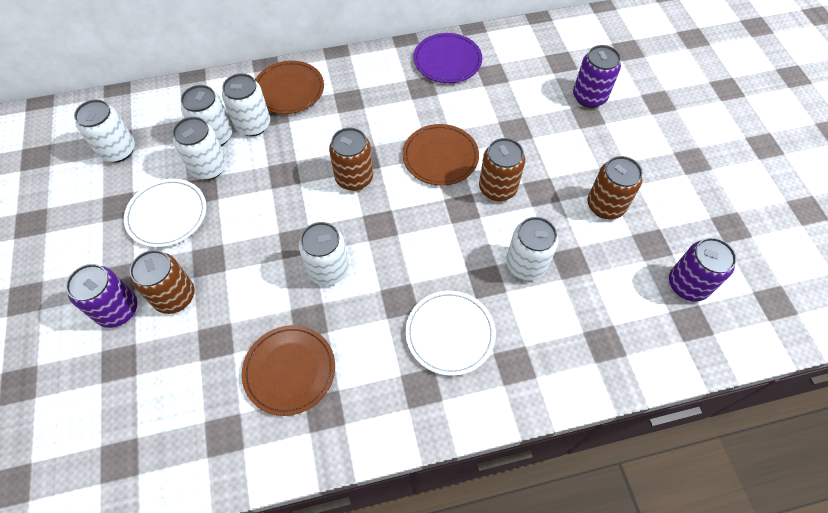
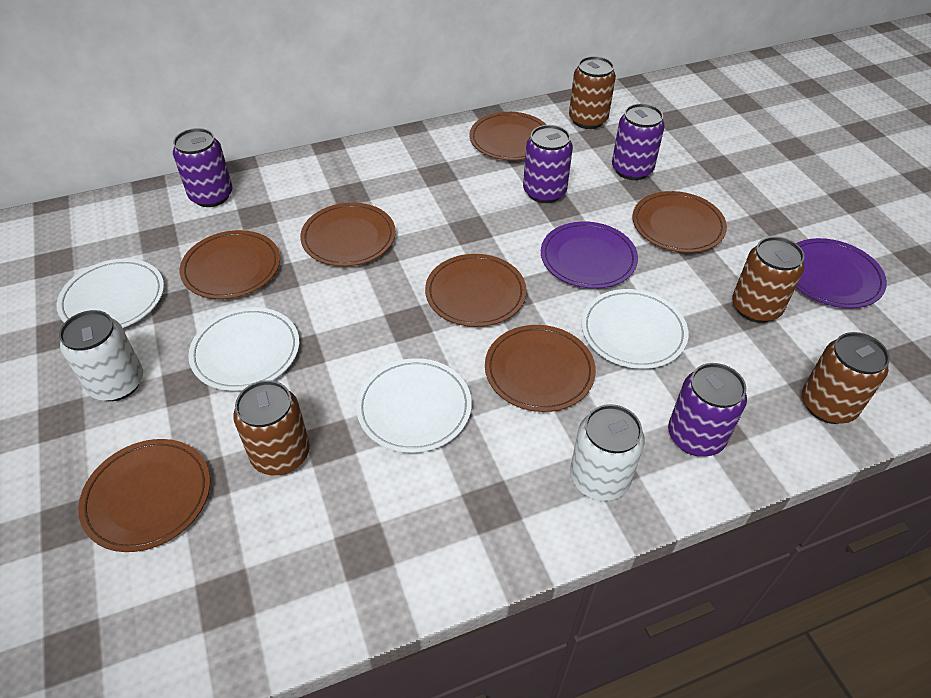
brown plate: [242,325,335,416] [255,61,324,114] [403,124,479,186] = 3 -> [78,439,210,552] [180,230,280,299] [300,203,396,266] [425,254,527,327] [469,112,546,160] [485,325,596,412] [632,191,727,253] = 7
purple can: [66,264,137,328] [573,45,621,108] [669,238,737,302] = 3 -> [173,128,233,207] [523,125,573,203] [612,104,665,180] [668,363,747,457] = 4
purple plate: [413,33,482,83] = 1 -> [541,221,638,289] [796,238,887,308] = 2
white can: [74,99,135,162] [173,117,227,180] [181,85,232,146] [222,73,270,136] [299,222,349,286] [506,217,558,280] = 6 -> [59,310,143,401] [570,404,645,501] = 2
white plate: [124,179,207,248] [406,291,496,376] = 2 -> [57,259,164,328] [188,307,299,391] [356,358,472,453] [581,289,688,369] = 4

